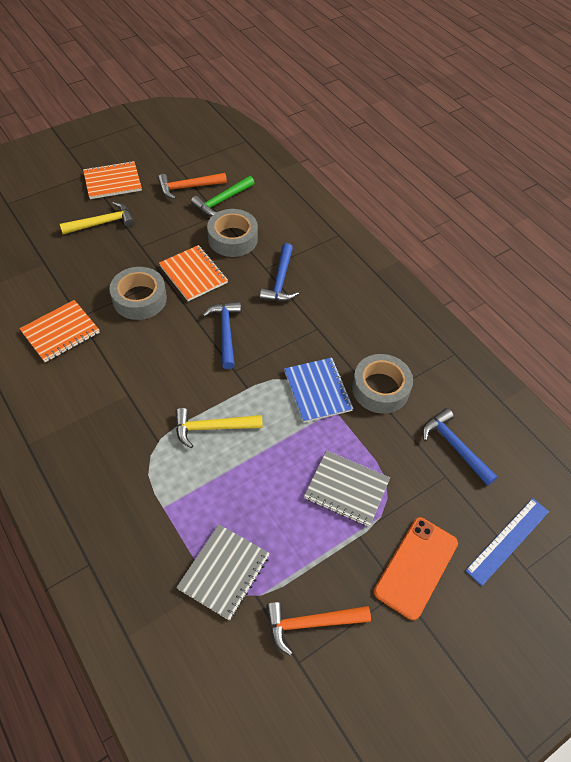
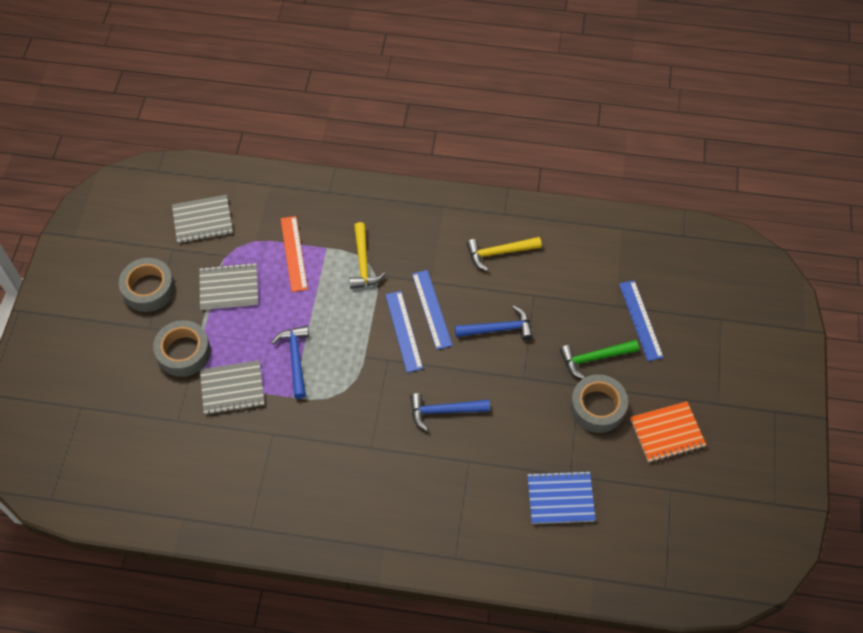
blue ruler: [465,498,549,586] = 1 -> [385,291,423,373] [412,270,453,350] [619,280,664,361] = 3
grey notebook: [176,524,270,621] [304,450,390,527] = 2 -> [172,195,233,243] [199,263,258,310] [200,360,265,415] = 3
orange hammer: [158,173,227,199] [266,602,371,655] = 2 -> none = 0
orange notebook: [19,300,100,362] [83,161,142,199] [159,245,228,301] = 3 -> [630,401,706,462] = 1
orange phone: [374,517,458,620] = 1 -> none = 0
orange ruler: none = 0 -> [281,216,308,292] = 1

